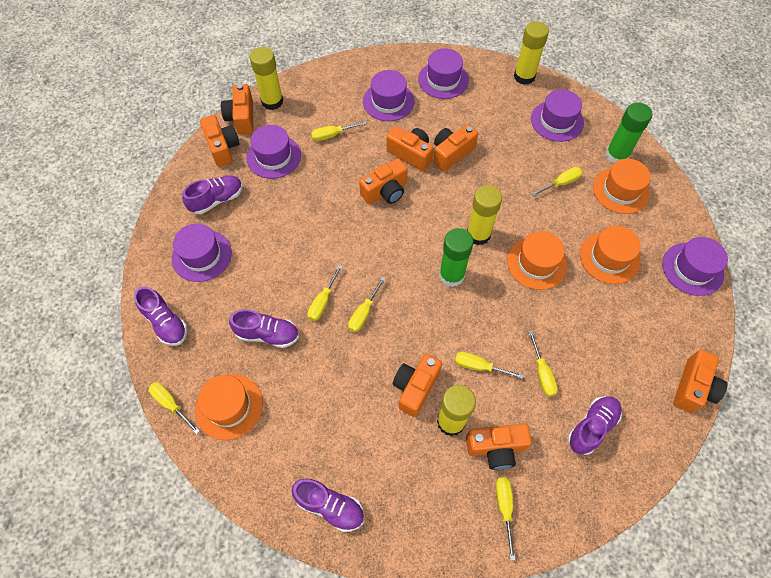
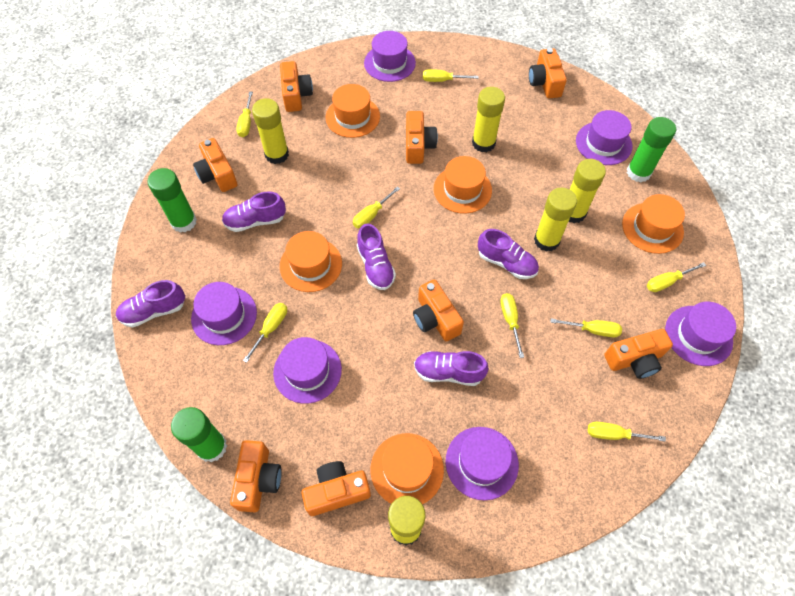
green glue stick: [439,228,474,287] [605,102,652,164] = 2 -> [148,168,197,233] [171,407,227,463] [627,117,676,182] = 3
orange hat: [195,374,263,440] [507,231,567,290] [580,226,641,284] [593,159,651,214] = 4 -> [280,231,342,292] [326,84,380,138] [371,433,444,504] [434,156,492,214] [622,194,685,254] = 5
yellow glue stick: [250,47,283,110] [437,385,476,436] [467,185,502,245] [514,21,549,85] = 4 -> [252,98,289,164] [388,496,426,546] [472,87,505,152] [534,188,577,252] [568,159,606,223] = 5

